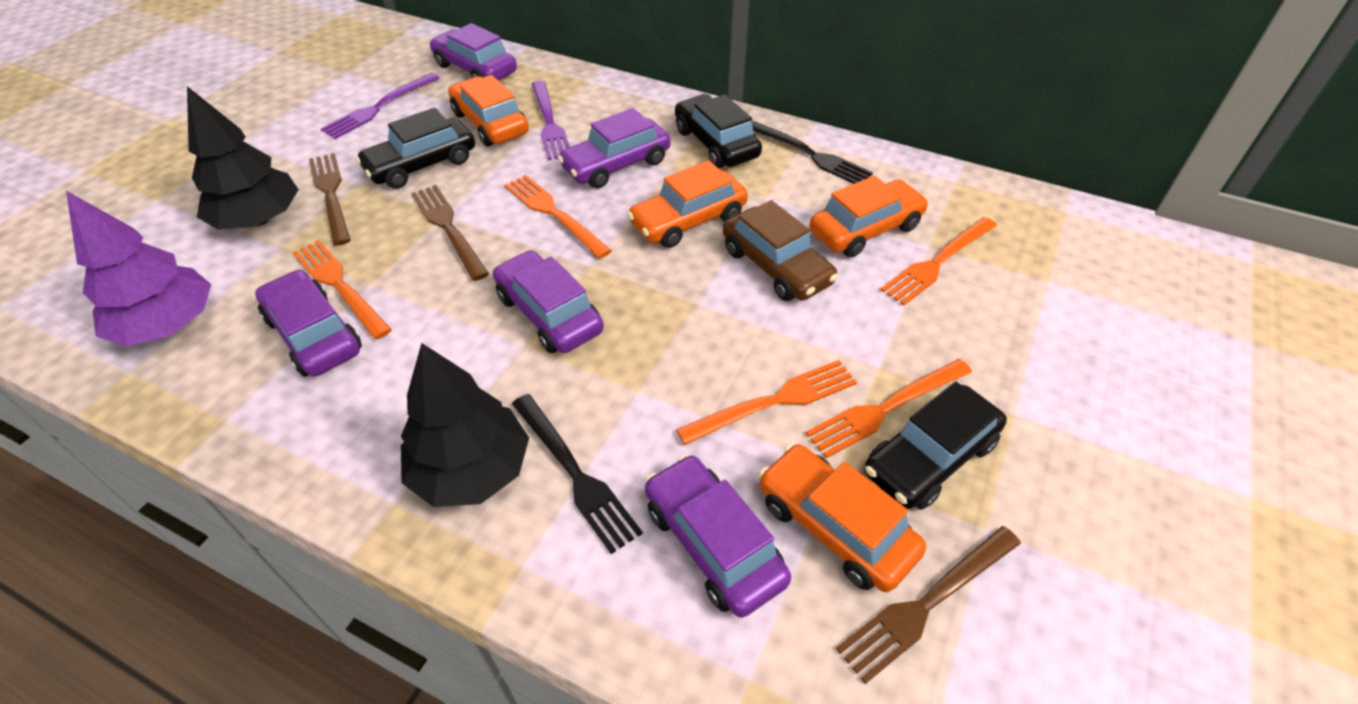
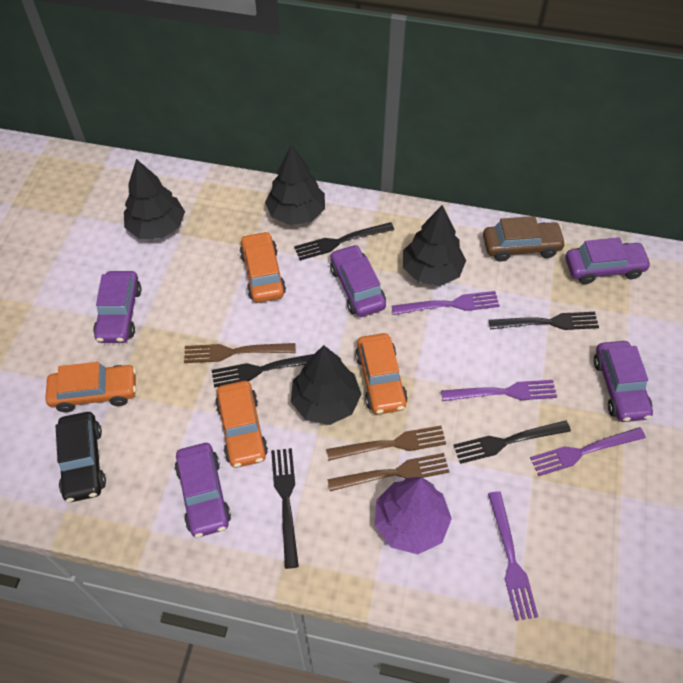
black car: [356,108,475,189] [675,94,762,168] [864,381,1007,510] = 3 -> [55,412,106,502] = 1
black fork: [512,394,643,554] [751,120,873,184] = 2 -> [212,354,314,387] [271,448,299,569] [294,222,394,260] [453,420,571,464] [489,312,599,330] = 5
black tree: [187,86,299,230] [401,343,529,507] = 2 -> [124,159,185,239] [265,144,325,225] [291,345,361,425] [403,205,466,286] = 4
orange fork: [292,240,392,340] [504,175,612,259] [676,360,857,445] [806,359,972,458] [880,217,997,306] = 5 -> none = 0
purple fork: [321,73,439,139] [532,81,570,160] = 2 -> [392,291,500,315] [441,380,557,401] [488,491,538,621] [530,427,646,476] = 4

